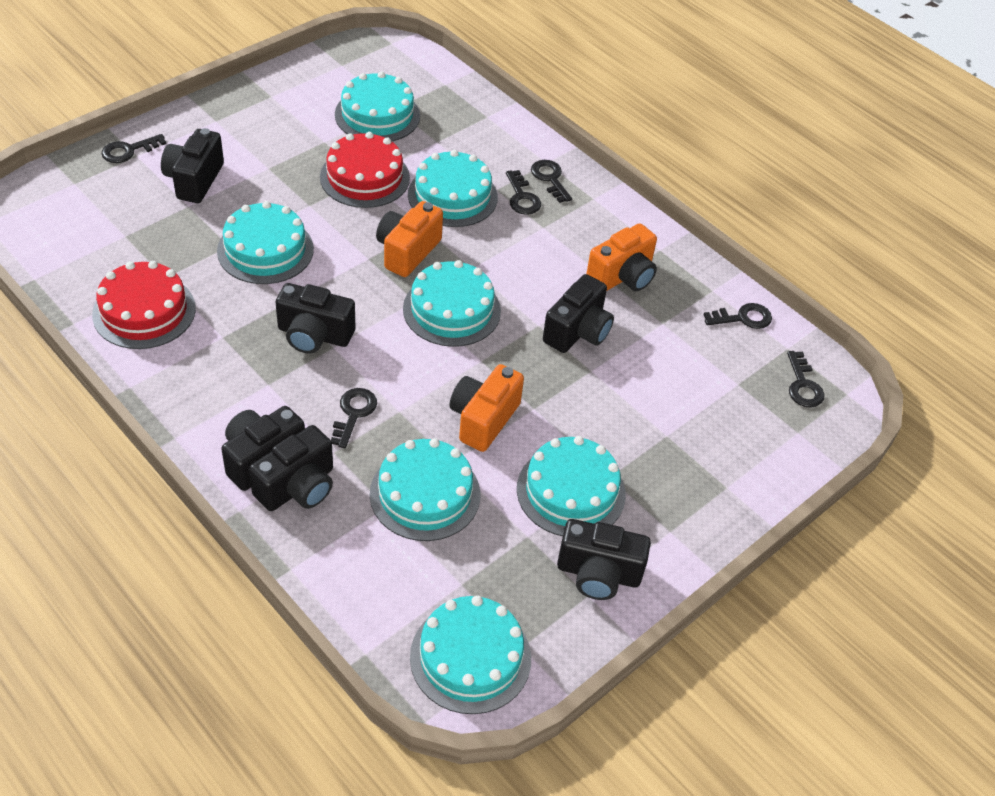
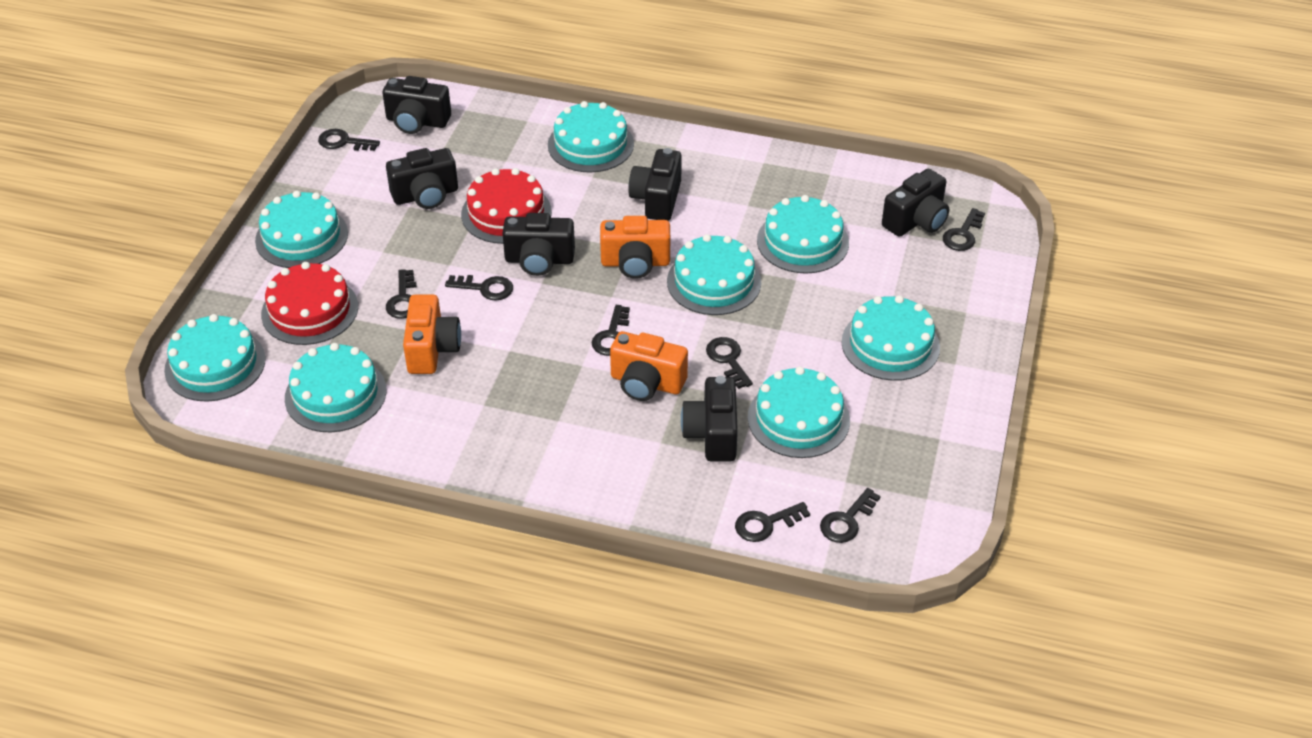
black key: [101,134,167,163] [331,388,377,448] [506,170,541,215] [531,160,572,203] [704,303,772,329] [787,351,824,408] = 6 -> [318,129,380,151] [386,269,417,319] [445,275,513,301] [592,305,630,356] [706,337,753,389] [735,502,810,542] [820,488,881,543] [943,208,985,251] = 8
turquoise cake: [217,201,314,284] [335,71,420,141] [370,438,480,541] [403,260,501,347] [408,150,498,227] [410,595,531,714] [517,436,626,536] = 7 -> [164,314,266,402] [255,191,348,268] [285,343,387,432] [548,101,634,173] [667,234,761,315] [748,367,850,458] [757,195,849,274] [841,295,940,381] = 8

